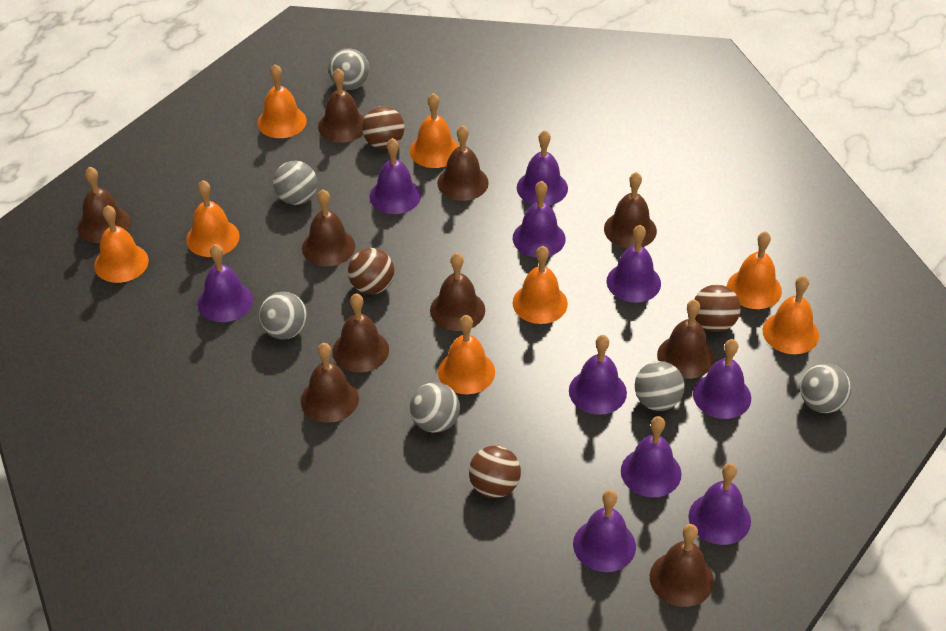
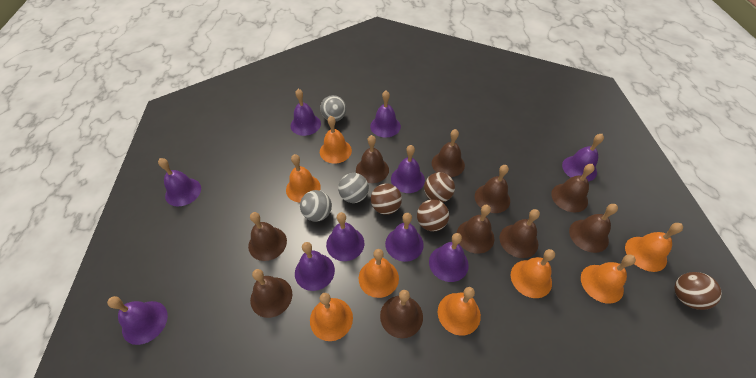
grey ball: [259,292,307,339] [273,161,317,205] [328,48,369,90] [410,382,460,433] [635,361,685,411] [800,363,851,413] = 6 -> [300,190,332,222] [320,95,346,121] [338,173,369,203] = 3

